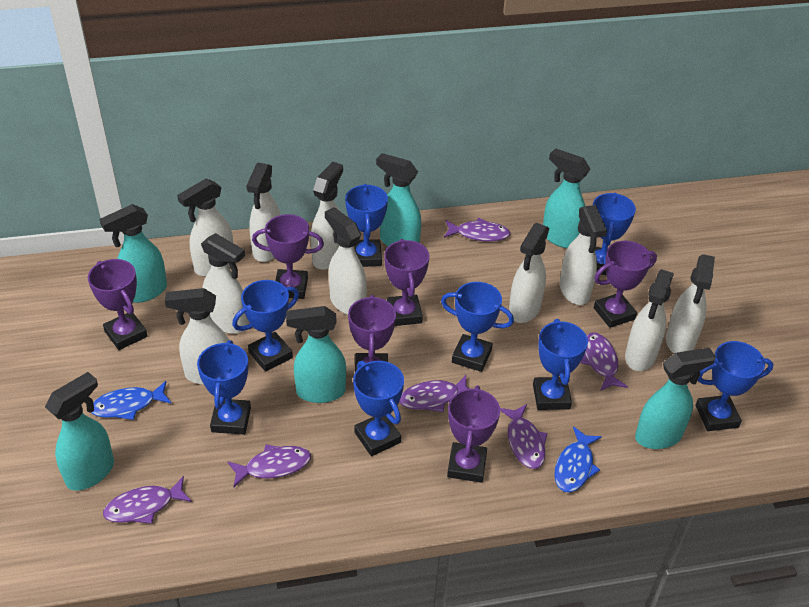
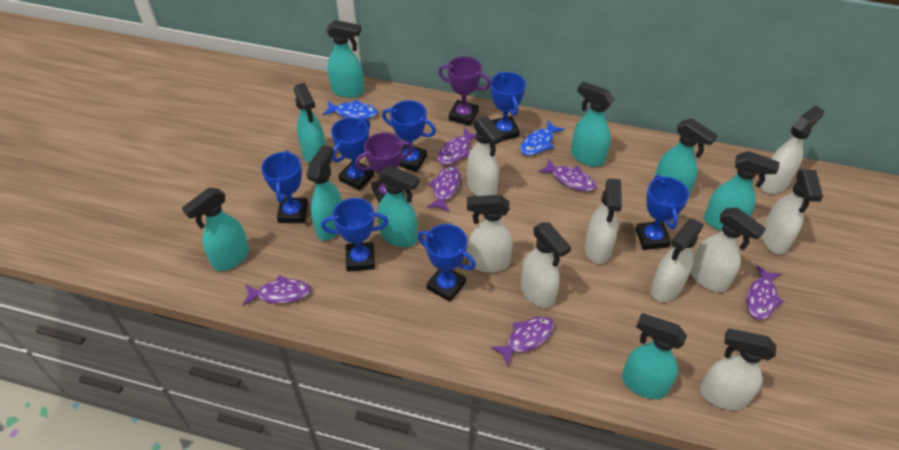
blue trophy: [197,340,251,435] [232,280,299,372] [345,184,388,267] [353,361,404,456] [441,282,514,372] [533,319,588,410] [593,193,636,275] [696,341,774,431] = 8 -> [261,150,308,223] [321,198,388,271] [331,117,374,190] [382,100,436,172] [418,224,476,302] [490,72,526,140] [636,175,689,250] = 7
purple trophy: [88,259,148,350] [252,214,324,299] [348,295,396,372] [384,239,430,326] [447,386,500,483] [594,241,657,328] = 6 -> [355,132,413,203] [438,56,491,126] = 2
turquoise spray bottle: [45,372,114,491] [99,204,167,303] [286,306,346,403] [376,153,421,246] [543,148,590,248] [635,348,716,449] = 6 -> [182,188,250,271] [293,82,326,163] [307,145,342,241] [326,20,364,98] [377,165,419,247] [571,82,615,167] [622,313,687,399] [654,118,718,195] [704,151,780,231] = 9
white spray bottle: [165,288,229,385] [177,178,233,276] [201,233,248,334] [246,163,281,262] [311,162,343,270] [325,207,367,315] [509,223,549,323] [560,205,607,305] [625,269,674,371] [666,254,715,354] = 10 -> [467,116,504,196] [467,195,513,273] [521,222,571,308] [585,178,622,264] [651,218,704,302] [690,208,766,292] [700,328,776,410] [760,106,824,194] [761,169,823,255] = 9

